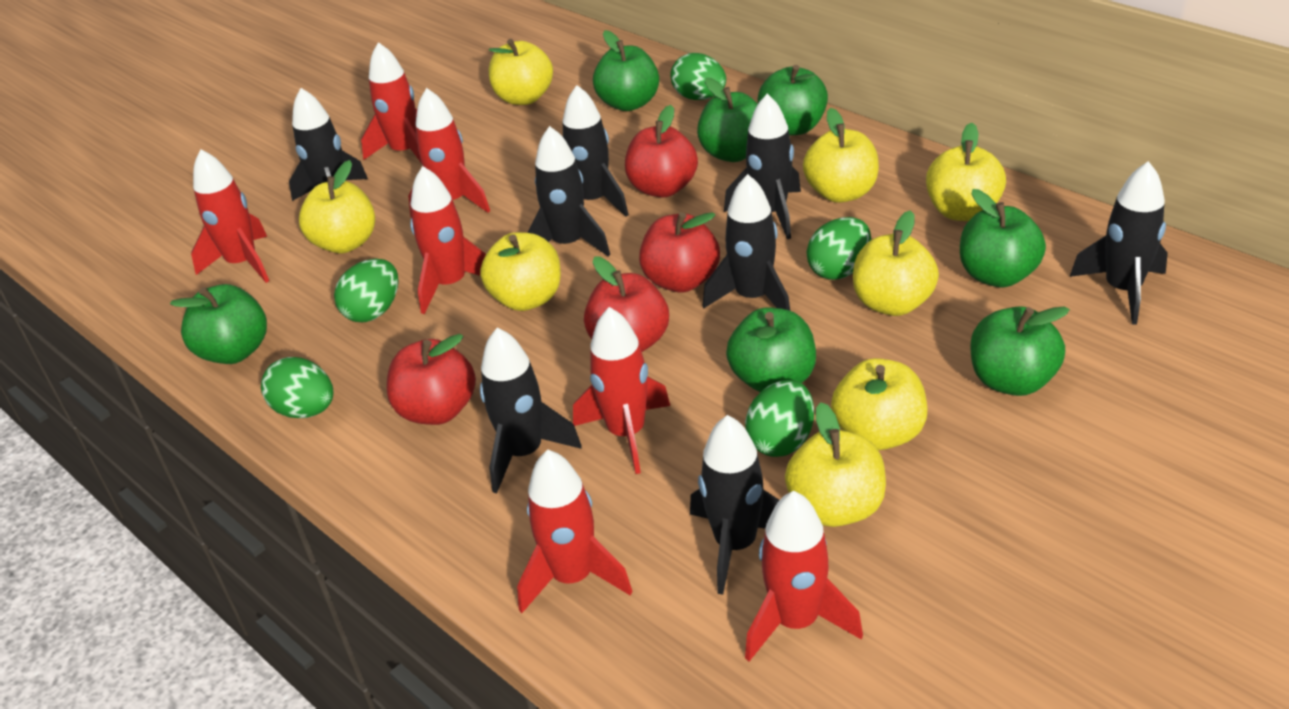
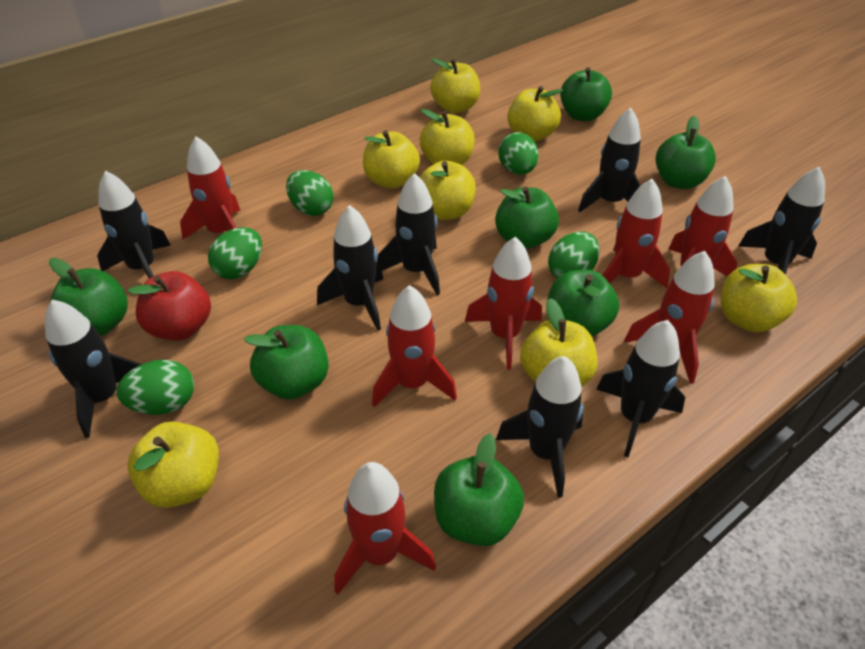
red apple: [387,334,476,425] [584,256,669,352] [625,105,698,197] [639,212,720,293] = 4 -> [128,271,211,341] = 1

